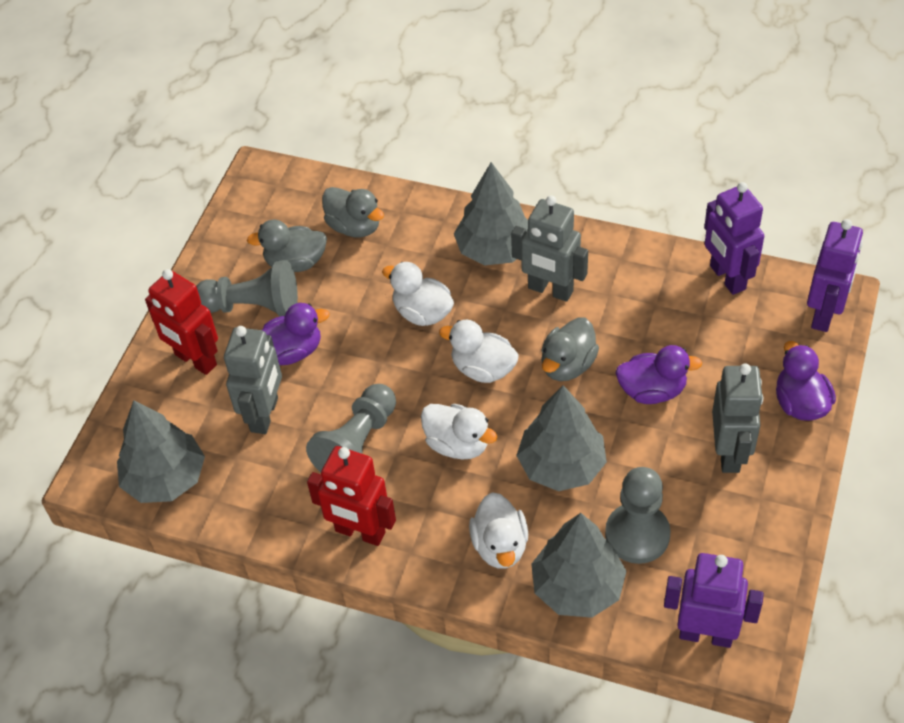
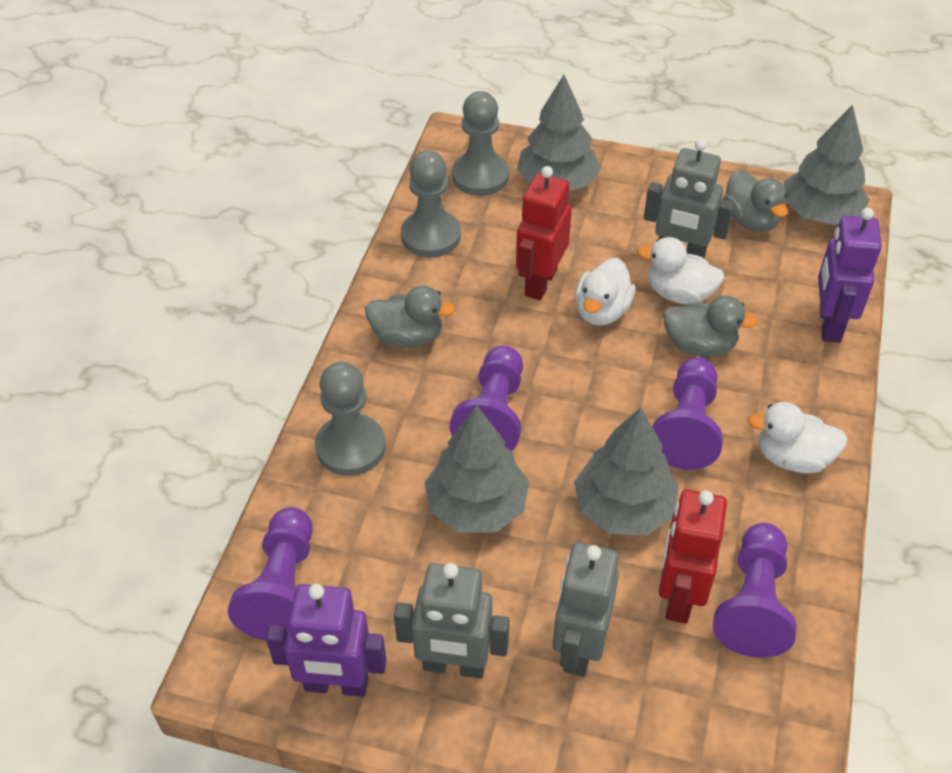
purple duck: [262,303,329,365] [615,345,702,404] [776,341,836,421] = 3 -> none = 0
purple pawn: none = 0 -> [228,507,313,641] [450,346,523,451] [652,357,723,470] [713,523,796,658] = 4
purple robot: [664,553,764,648] [704,182,764,295] [807,219,863,332] = 3 -> [266,584,387,697] [818,208,882,342] = 2
white duck: [382,262,454,326] [421,404,497,459] [439,320,519,383] [469,492,528,569] = 4 -> [575,258,635,326] [637,237,725,304] [748,402,848,474] = 3

